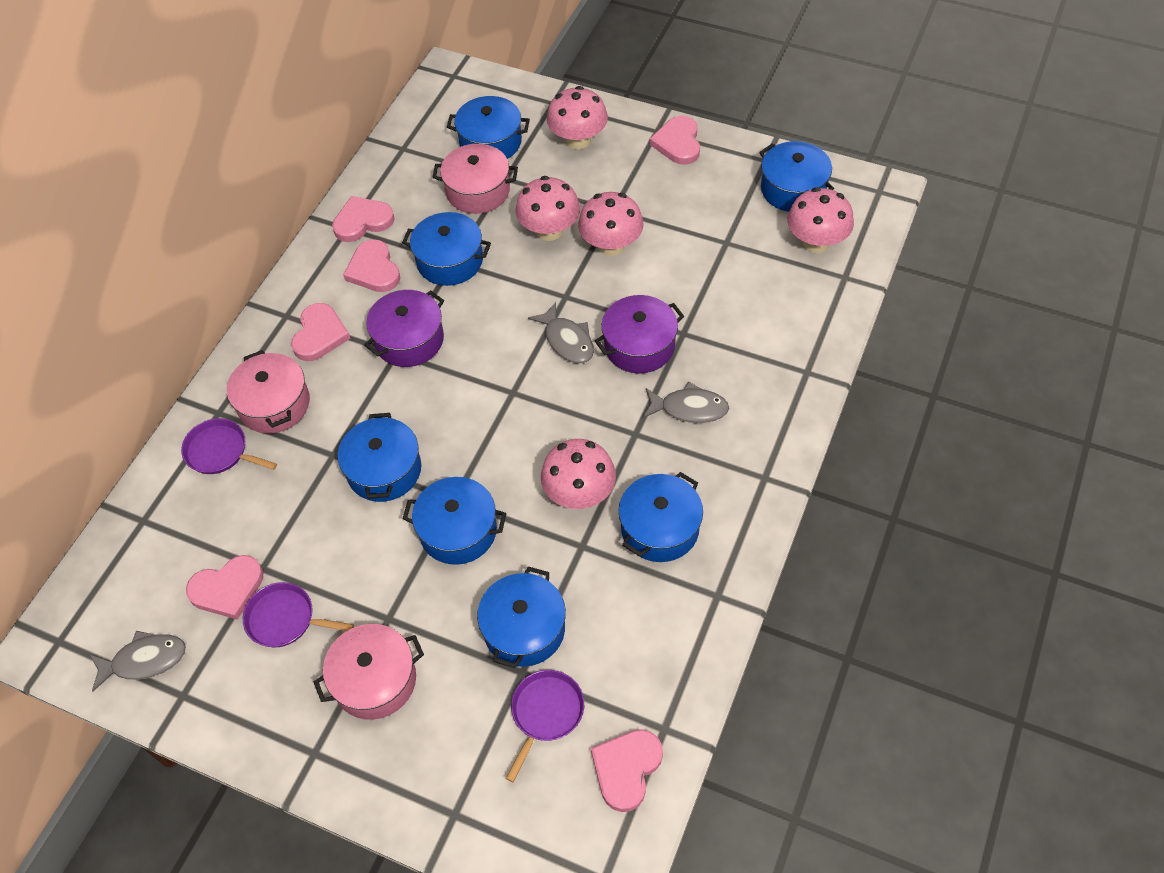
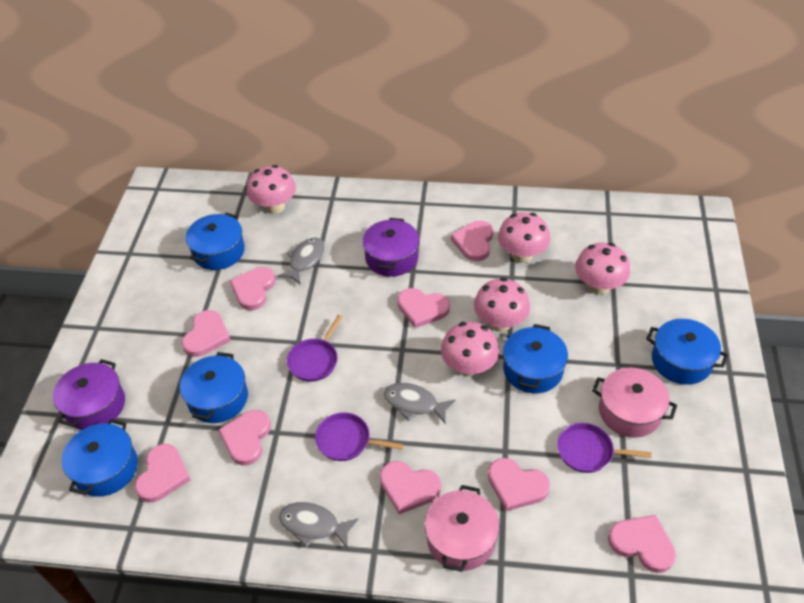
blue pot: [338,413,421,502] [402,212,491,286] [403,477,507,565] [447,96,530,159] [477,567,566,668] [619,472,703,562] [759,141,834,212] = 7 -> [62,419,138,497] [180,352,248,423] [186,213,245,270] [503,324,568,393] [646,319,728,385] = 5
pink heart: [186,555,263,620] [291,303,351,361] [332,196,395,242] [343,239,400,292] [591,729,663,812] [650,116,700,165] = 6 -> [135,444,191,502] [182,310,231,357] [218,410,271,465] [230,267,276,310] [380,461,441,514] [397,288,450,328] [451,221,493,261] [488,458,550,511] [608,515,676,573] = 9
pink pot: [227,350,310,433] [314,624,424,720] [432,144,518,214] = 3 -> [425,485,499,572] [592,367,677,438] = 2

